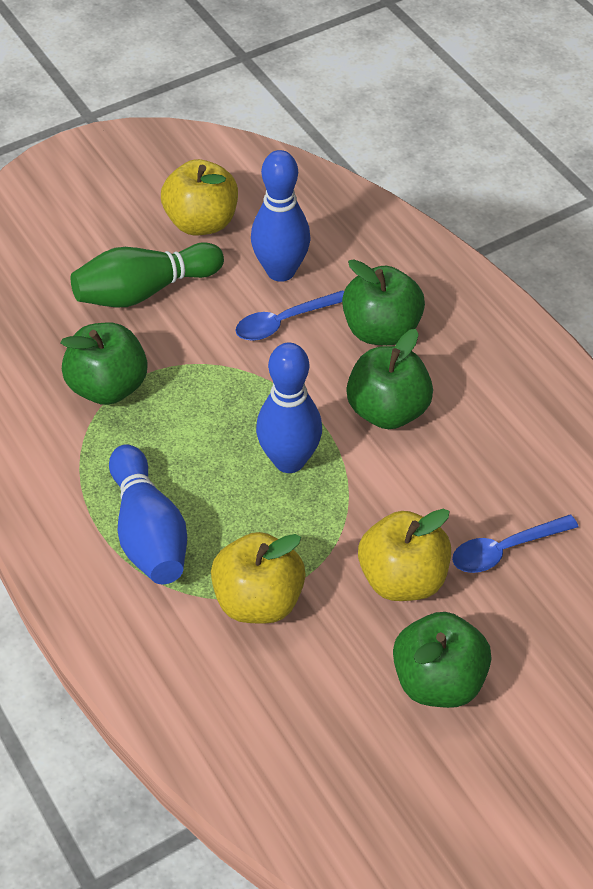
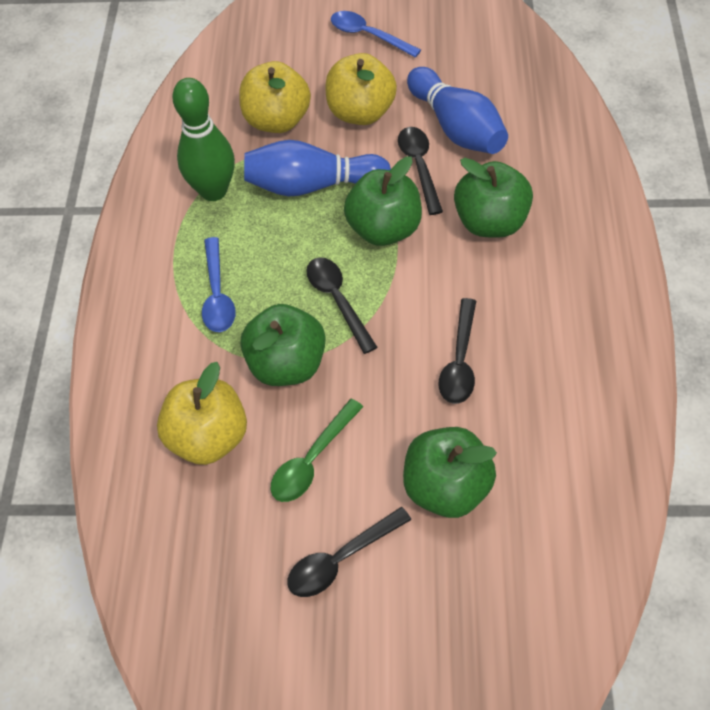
black spoon: none = 0 -> [287,507,412,597] [306,257,377,354] [398,127,443,215] [439,298,476,404] = 4
blue bowling pin: [109,444,187,584] [251,150,311,282] [256,342,322,473] = 3 -> [244,140,391,197] [407,67,508,154] = 2
green spoon: none = 0 -> [271,399,363,502] = 1

